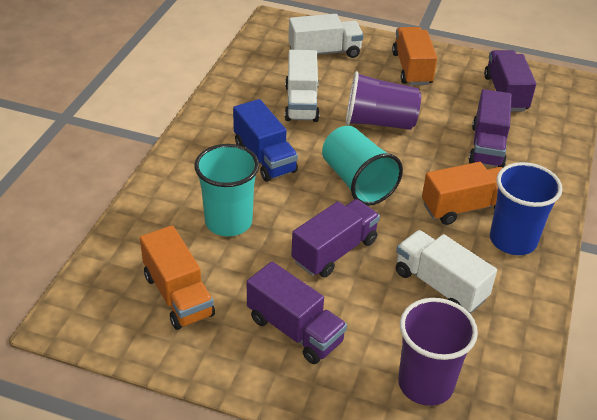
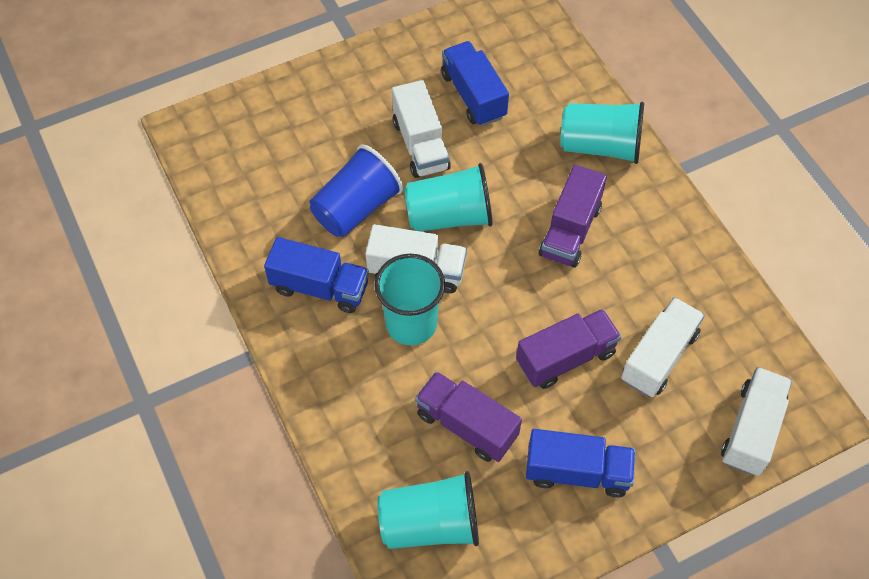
blue truck: [233,99,298,182] = 1 -> [264,237,369,313] [441,41,509,126] [526,429,636,497] = 3
orange truck: [140,225,215,330] [392,27,437,85] [422,162,502,225] = 3 -> none = 0
purple cup: [346,71,421,130] [398,298,478,406] = 2 -> none = 0
purple truck: [247,262,347,364] [291,199,380,277] [469,89,512,168] [484,50,536,111] = 4 -> [415,371,522,462] [516,309,621,389] [539,165,607,268] = 3
turquoise cup: [194,144,259,236] [322,126,403,206] = 2 -> [375,254,445,345] [378,471,479,549] [404,163,493,232] [561,102,644,164] = 4
white truck: [285,50,320,122] [288,14,364,58] [396,230,497,314] = 3 -> [365,224,467,293] [392,80,451,178] [621,297,705,397] [721,367,792,476] = 4

